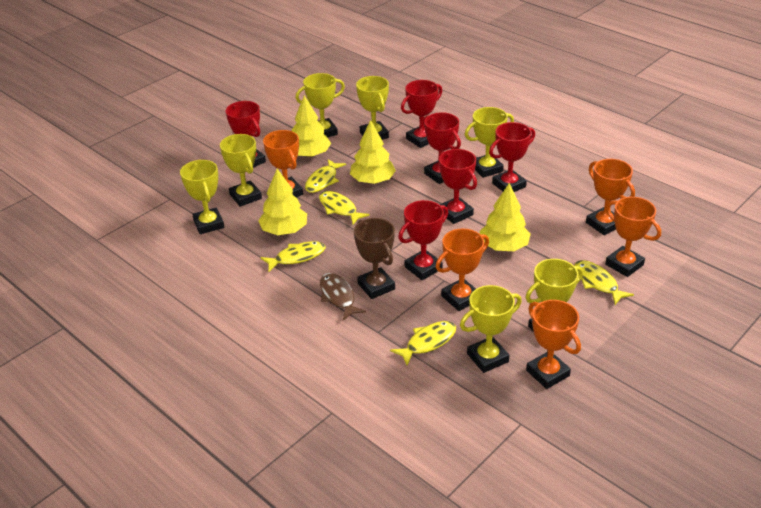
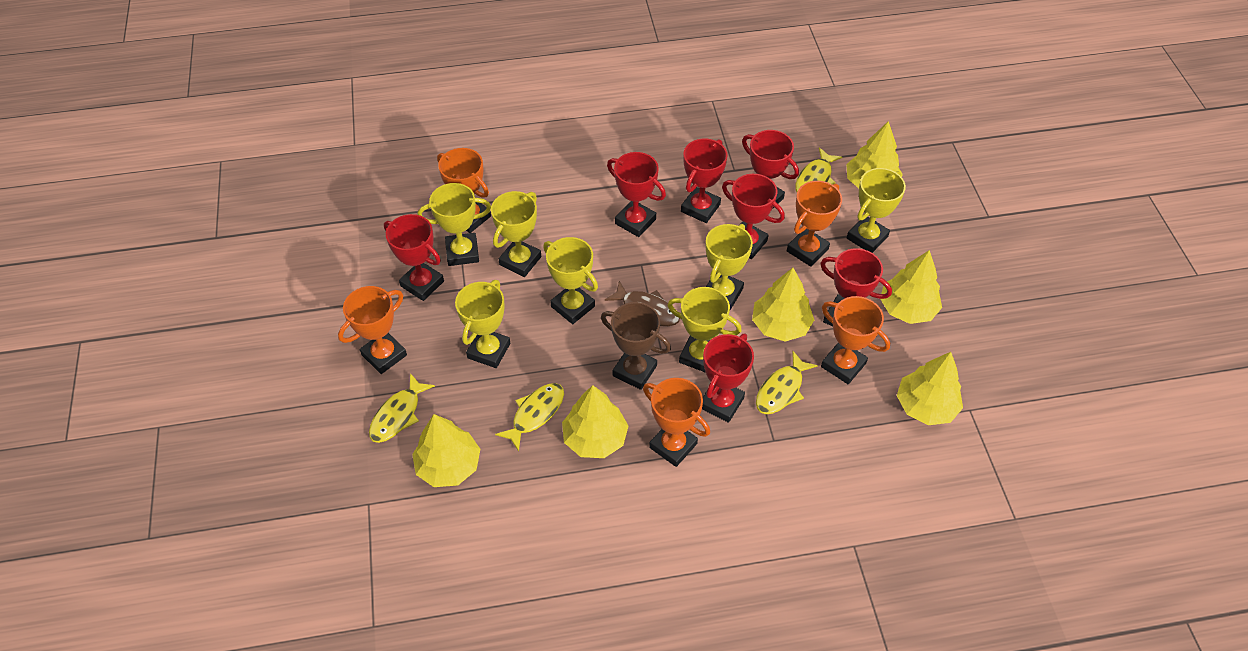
red trophy: [226,101,266,168] [398,200,448,280] [401,80,442,148] [423,112,461,184] [438,149,477,224] [489,122,535,192] = 6 -> [384,214,444,301] [607,152,666,237] [681,139,728,223] [702,334,754,423] [722,174,785,259] [742,130,799,209] [820,248,892,327] = 7
yellow fish: [260,241,326,272] [305,159,346,193] [319,191,370,224] [390,321,456,366] [575,260,634,305] = 5 -> [369,373,435,443] [495,383,564,451] [756,351,818,414] [795,148,842,192] = 4
yellow tree: [258,169,307,235] [291,95,331,157] [350,120,396,184] [479,183,531,251] = 4 -> [412,414,480,487] [562,385,628,458] [752,268,814,342] [846,121,903,188] [881,250,942,324] [897,352,963,425] = 6

